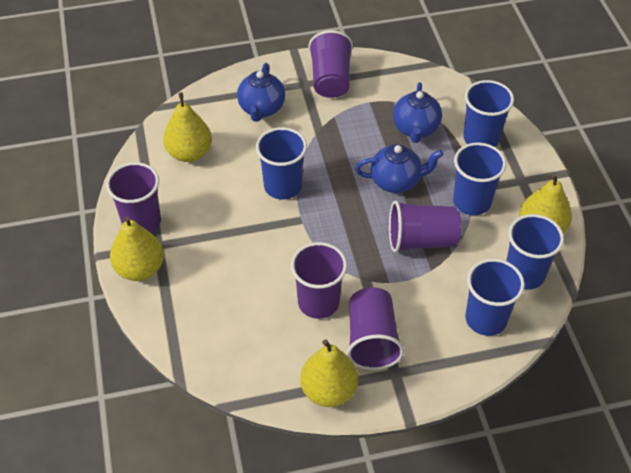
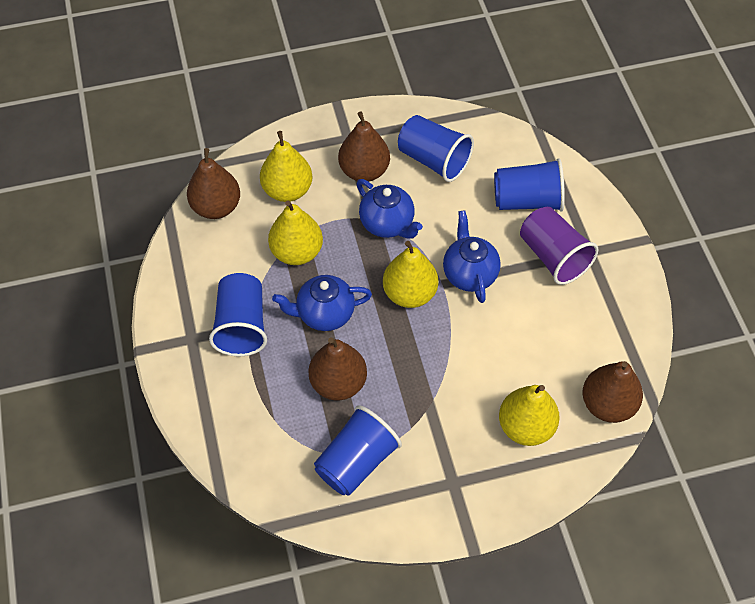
blue cup: [256,127,307,200] [453,143,506,215] [463,80,514,147] [465,259,525,336] [506,214,564,290] = 5 -> [209,273,267,356] [314,405,402,496] [398,115,474,182] [494,158,565,212] = 4
brown pear: none = 0 -> [187,148,240,219] [308,337,367,401] [338,112,390,182] [582,361,643,423] = 4
purple cup: [106,162,161,233] [291,242,347,319] [308,30,353,98] [347,287,404,370] [389,201,461,253] = 5 -> [520,207,598,285] = 1

